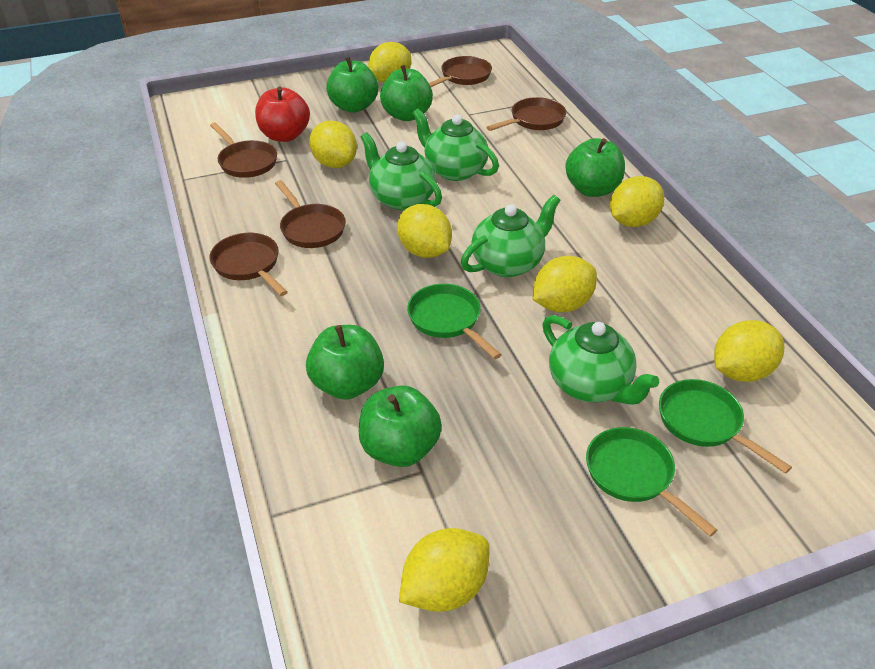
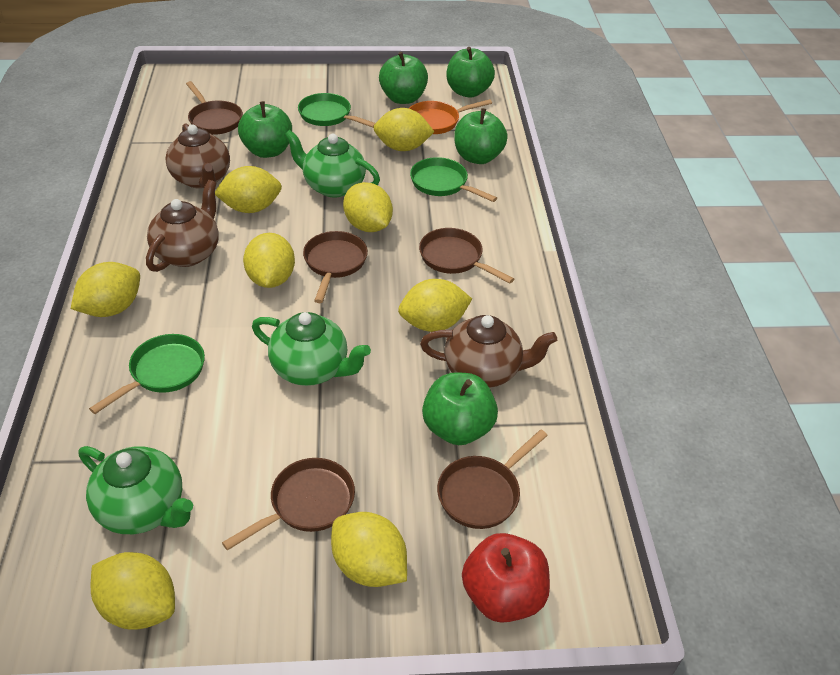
brown teapot: none = 0 -> [146,180,219,272] [166,123,230,189] [420,315,557,388] = 3
green teapot: [361,132,442,210] [412,108,499,181] [461,195,560,277] [542,315,659,405] = 4 -> [78,446,193,534] [252,312,371,386] [284,130,380,198] = 3
orange pan: none = 0 -> [409,99,492,134] = 1
yellow lemon: [309,120,357,168] [368,42,411,83] [397,204,452,258] [399,528,490,612] [532,256,597,312] [610,176,664,227] [714,320,784,382] = 7 -> [71,262,140,317] [91,552,175,630] [215,166,282,213] [243,233,295,288] [331,512,407,587] [343,182,393,232] [373,108,434,151] [398,279,472,332] = 8

